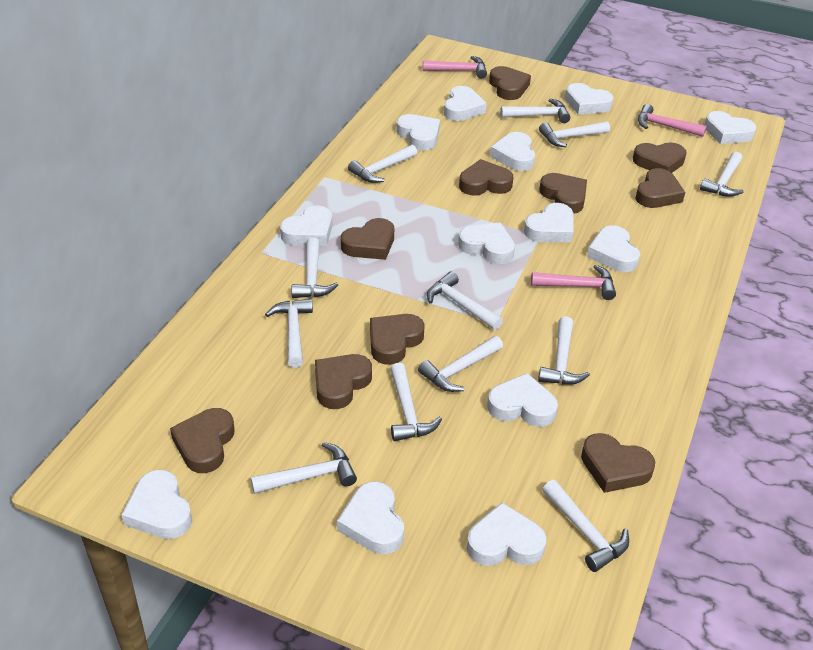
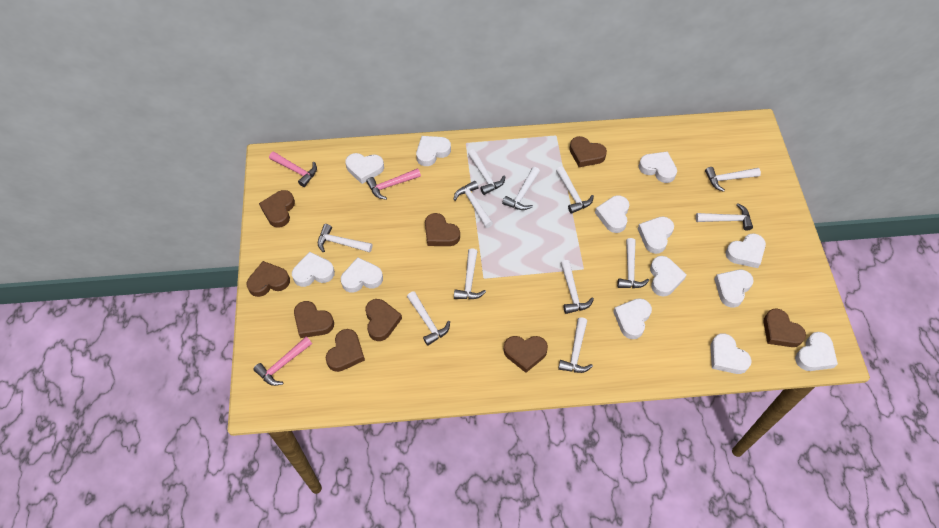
brown heart: [170,408,235,473] [315,354,372,409] [341,218,394,260] [370,314,425,365] [459,159,514,196] [489,66,531,100] [539,173,587,214] [581,433,655,493] [633,142,687,173] [635,168,685,208] = 10 -> [247,261,290,297] [259,190,295,228] [294,301,334,338] [325,329,365,372] [365,299,402,341] [425,213,460,246] [503,336,548,373] [569,136,607,167] [763,308,806,347] = 9

